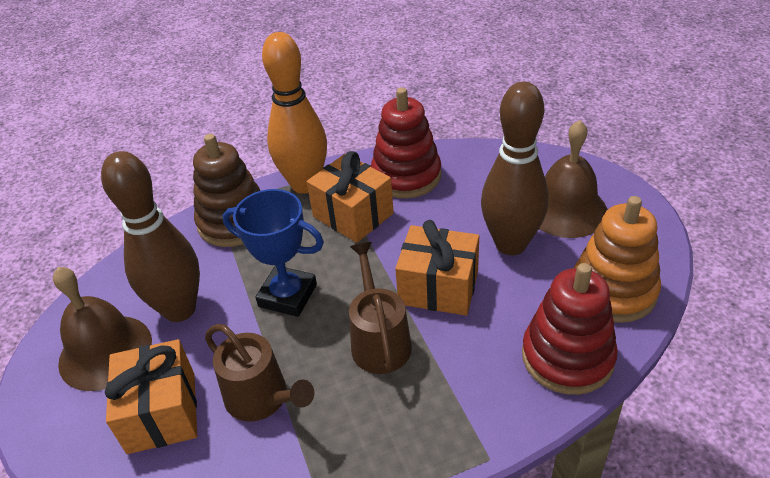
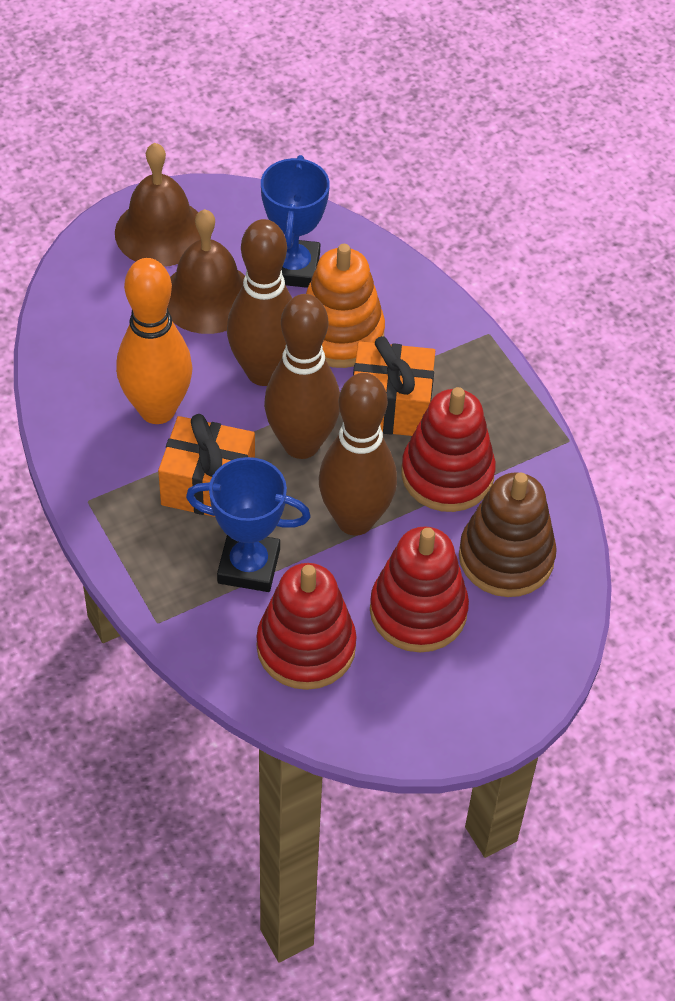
blue trophy: [222,189,324,317] = 1 -> [186,457,311,592] [261,155,330,288] = 2
brown bowling pin: [101,151,200,322] [481,82,549,255] = 2 -> [227,219,292,386] [264,294,340,459] [319,373,397,536] = 3
brown watering can: [205,324,314,422] [349,242,412,374] = 2 -> none = 0
orange gift: [105,339,197,454] [307,151,394,243] [395,220,479,316] = 3 -> [158,414,255,517] [353,336,435,436] = 2
red stacking toy: [371,87,441,198] [522,263,618,395] = 2 -> [256,563,357,690] [370,527,469,652] [401,387,496,512] = 3

